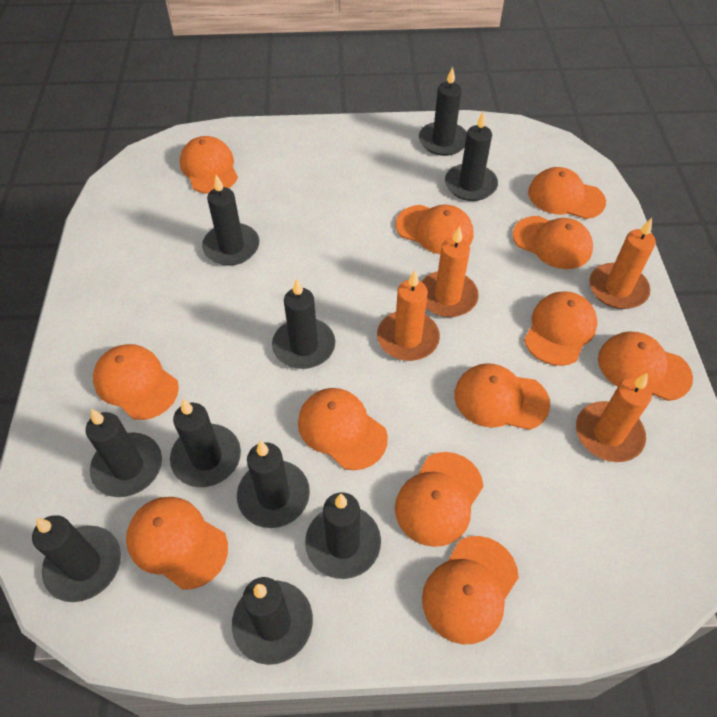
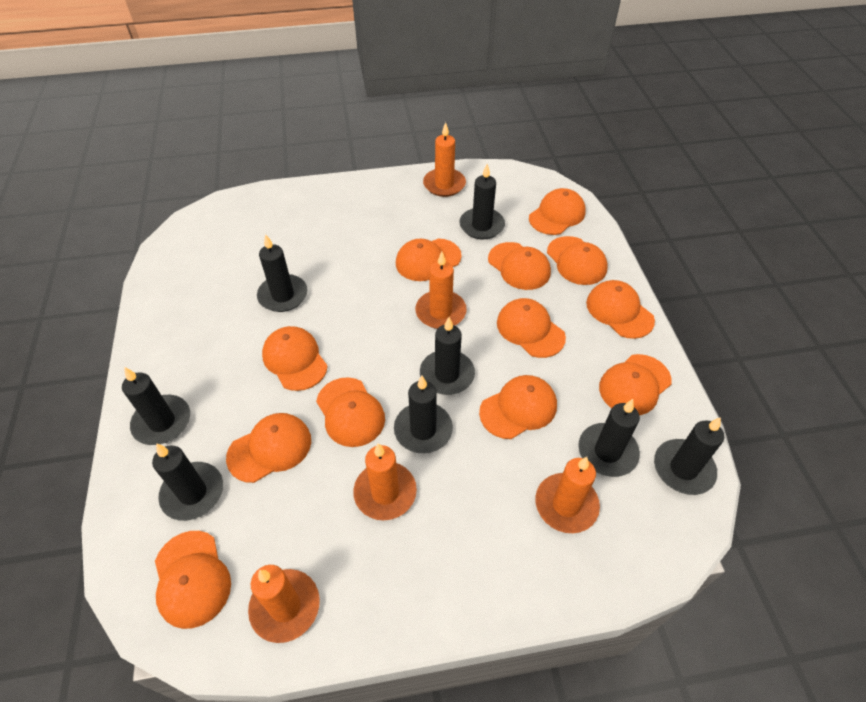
black candle: [32,515,121,602] [85,409,162,497] [170,399,241,487] [202,175,259,265] [232,577,313,665] [237,441,310,528] [272,278,335,369] [305,492,381,579] [419,66,467,156] [445,111,498,201] = 10 -> [122,367,190,445] [152,443,223,521] [257,234,307,312] [394,376,453,454] [420,317,475,395] [459,164,505,240] [578,399,640,477] [654,417,724,495] = 8
orange candle: [377,270,440,361] [422,226,479,317] [576,373,652,462] [589,218,656,309] = 4 -> [248,565,320,643] [353,443,417,521] [415,252,467,329] [423,122,466,197] [535,457,600,533] = 5

